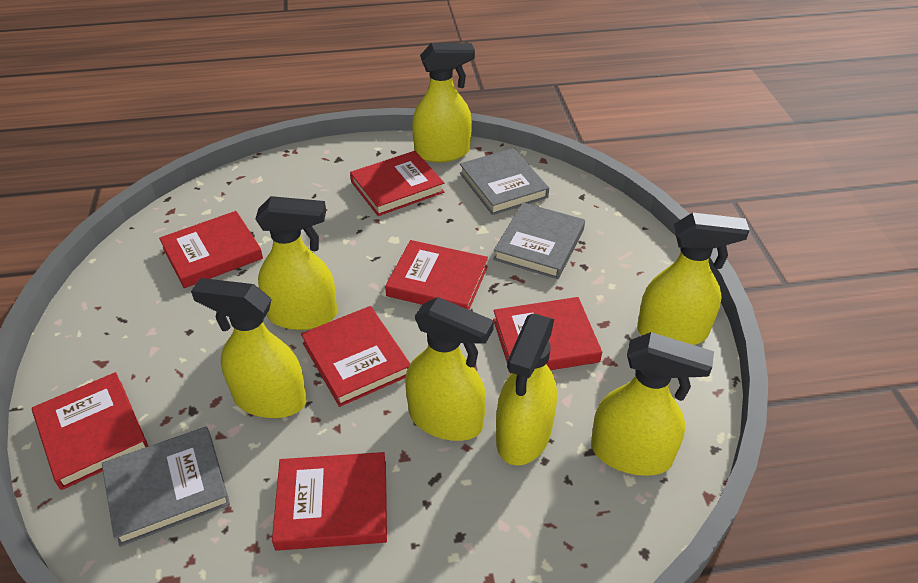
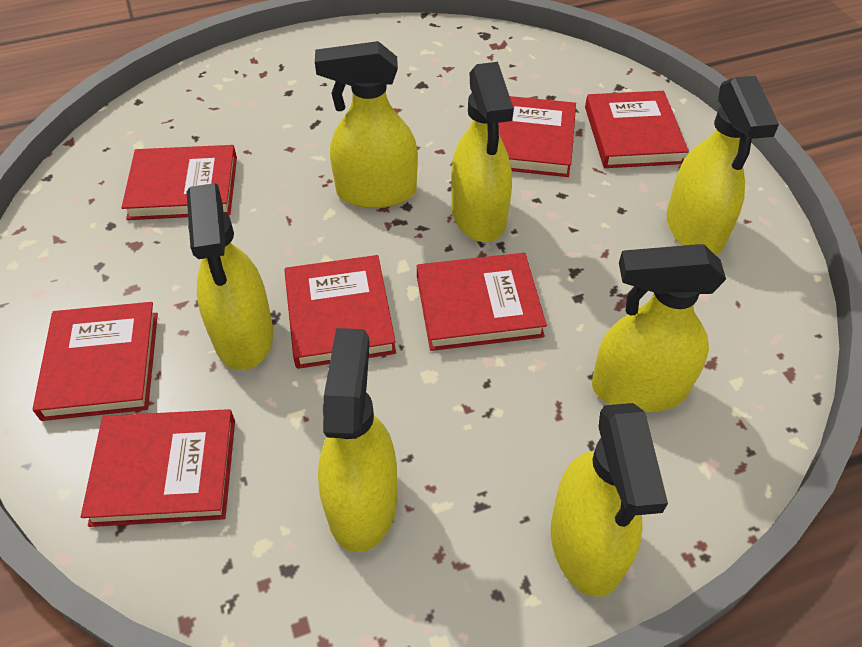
grey book: [102,427,230,547] [460,148,549,215] [493,203,585,279] = 3 -> none = 0

